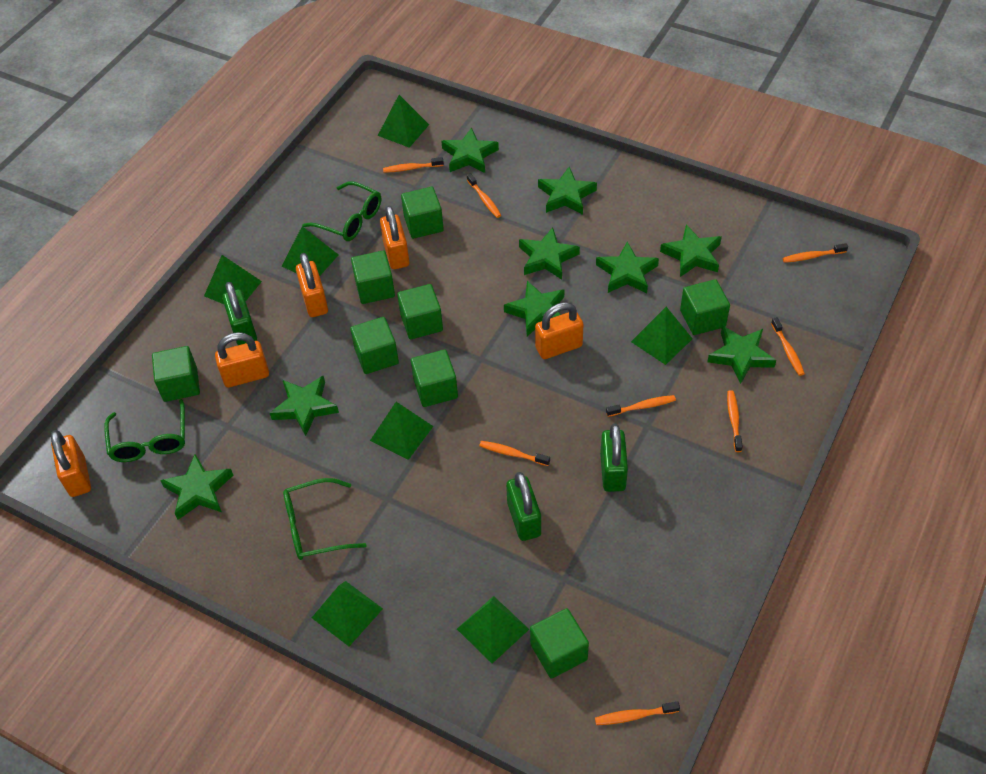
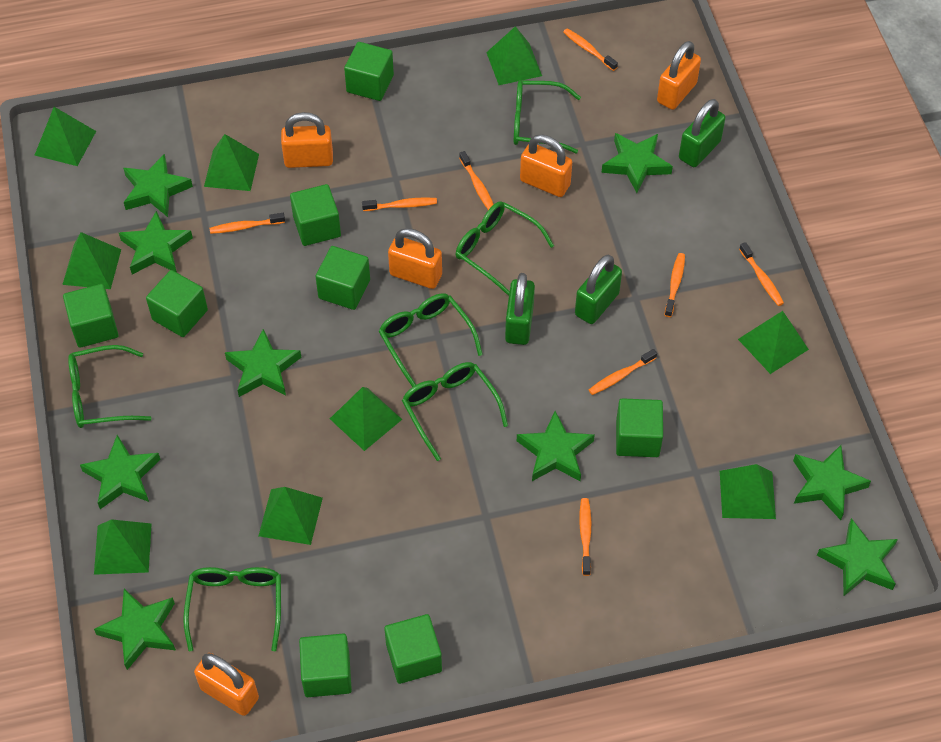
green glasses: [104,399,185,462] [283,478,367,560] [302,181,381,241] = 3 -> [68,345,152,428] [183,567,281,652] [378,293,483,387] [402,362,508,461] [456,201,554,296] [514,80,581,153] = 6
green pyramid: [204,255,262,304] [282,226,339,276] [312,581,383,646] [370,402,433,460] [378,95,429,148] [457,596,529,664] [631,307,693,365] = 7 -> [35,107,96,166] [62,232,121,289] [94,519,152,575] [204,134,259,191] [258,487,323,545] [330,387,402,451] [486,26,542,85] [720,464,776,519] [738,311,809,374] = 9

